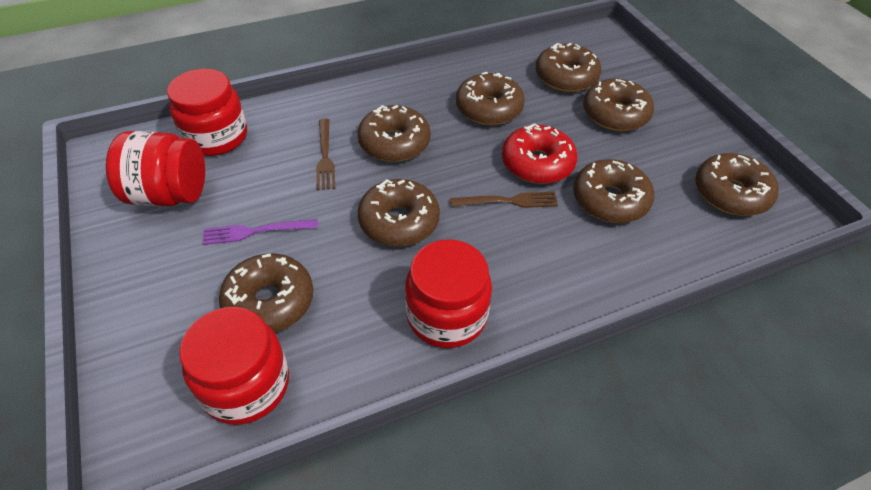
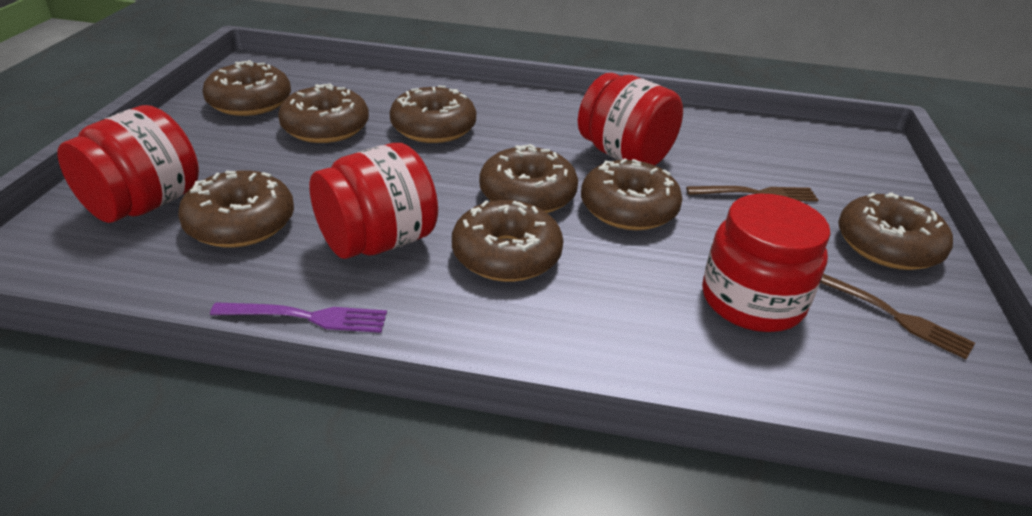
red donut: [502,123,577,184] = 1 -> none = 0

